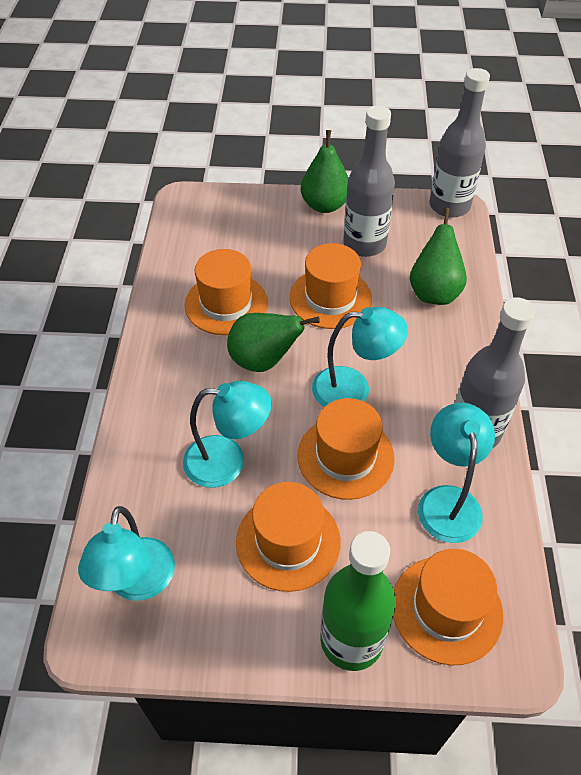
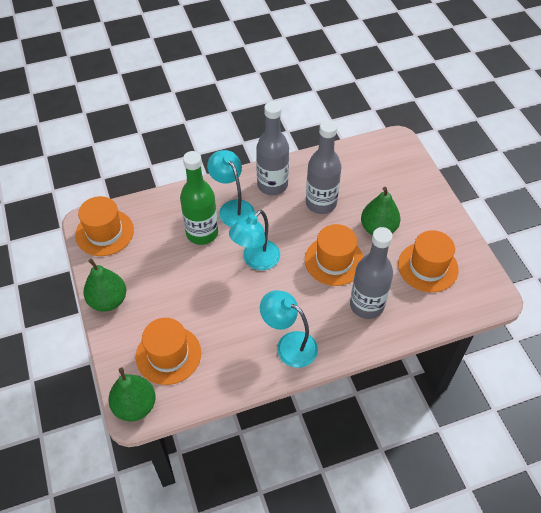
orange hat: [185,249,268,335] [236,482,341,592] [290,243,372,329] [297,398,395,500] [393,549,503,665] = 5 -> [75,196,134,256] [136,318,201,385] [305,224,363,286] [398,230,459,292] = 4
turquoise lamp: [78,506,175,601] [183,381,271,488] [312,307,408,407] [418,403,495,543] = 4 -> [207,150,255,227] [229,210,280,270] [260,290,318,368] = 3

